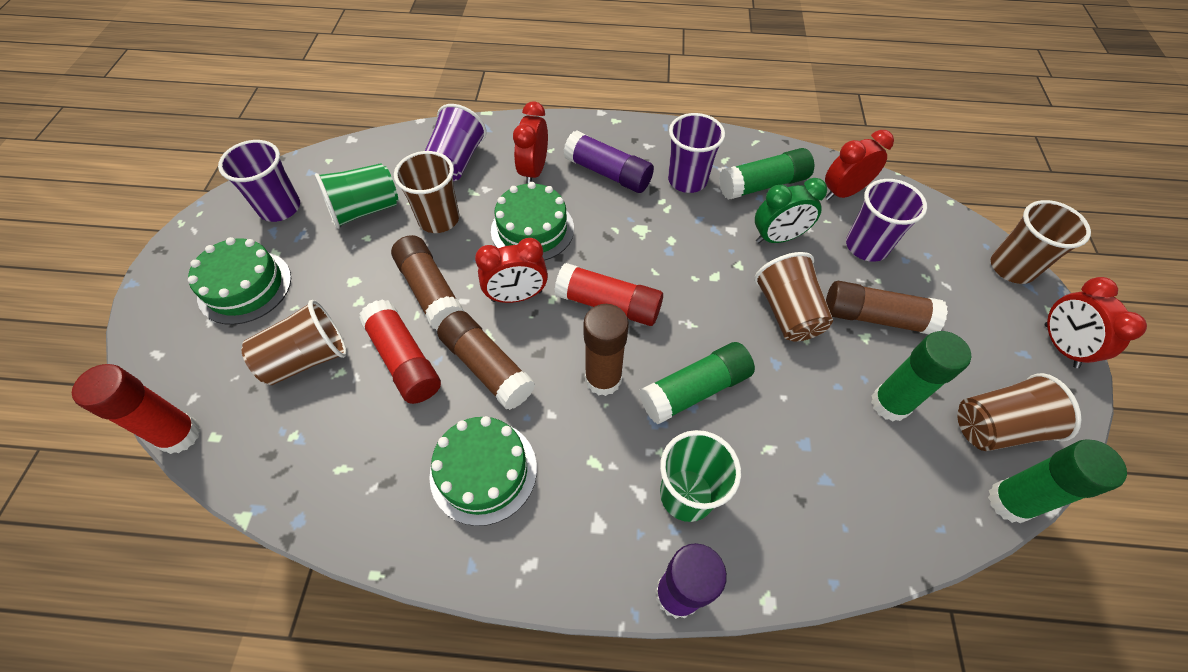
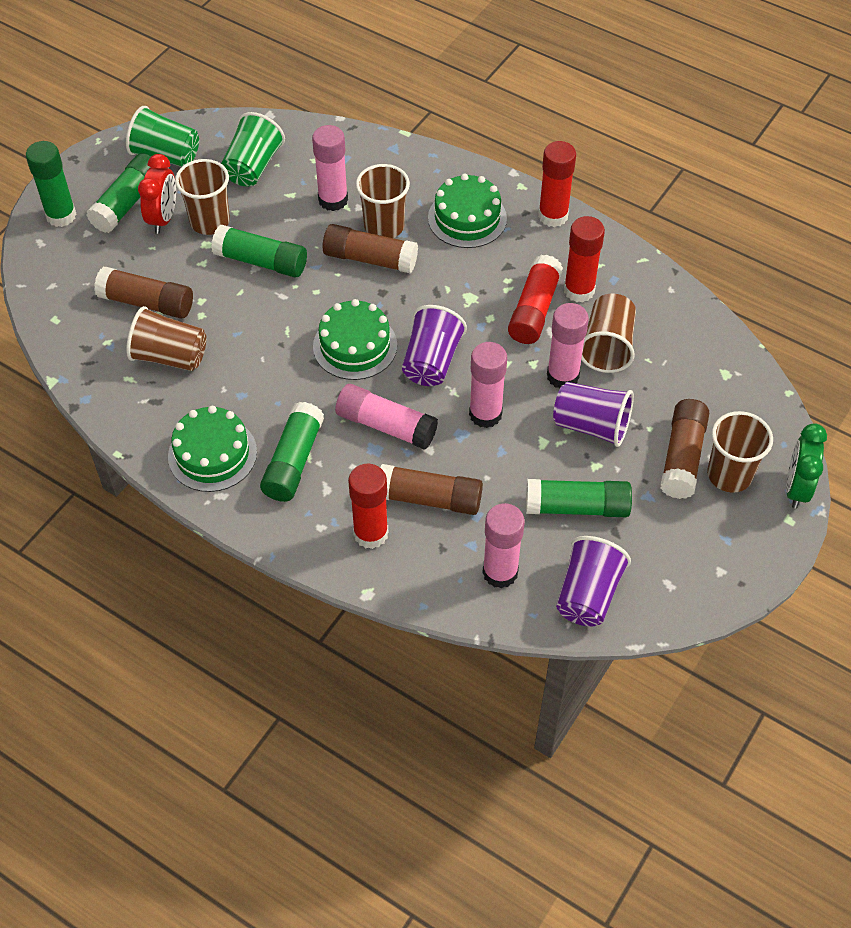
green glue stick: [639,342,755,425] [719,148,814,200] [871,331,972,421] [988,439,1127,523] = 4 -> [26,141,76,227] [86,153,151,233] [211,225,307,277] [260,402,324,502] [526,479,632,517] = 5
pink glue stick: none = 0 -> [312,125,348,211] [335,384,438,450] [469,342,507,428] [483,503,525,588] [547,303,589,388] = 5
purple cup: [218,140,300,222] [425,104,486,181] [668,113,725,193] [846,179,927,262] = 4 -> [402,305,467,386] [553,382,634,447] [556,536,631,627] = 3
purple glue stick: [563,130,654,193] [655,543,727,619] = 2 -> none = 0
red clock: [475,238,548,303] [513,101,548,184] [825,130,894,200] [1045,277,1147,368] = 4 -> [138,154,176,234] = 1
red glue stick: [72,364,201,454] [358,299,441,404] [554,263,663,326] = 3 -> [348,464,388,549] [508,255,563,344] [538,141,576,227] [564,216,605,303] = 4

